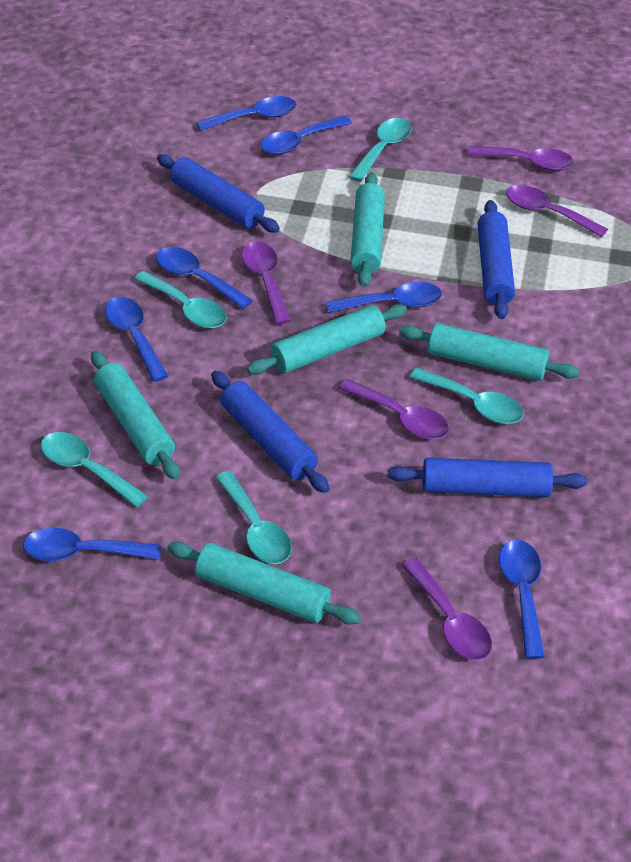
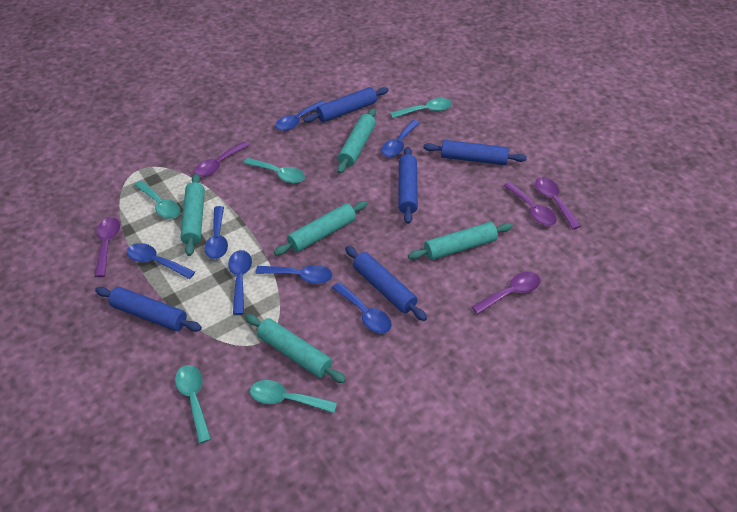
blue rolling pin: [157,154,280,233] [211,371,329,493] [388,458,587,497] [478,200,515,319] = 4 -> [95,287,202,332] [303,87,389,123] [345,246,427,321] [398,147,418,224] [424,140,527,165] = 5

